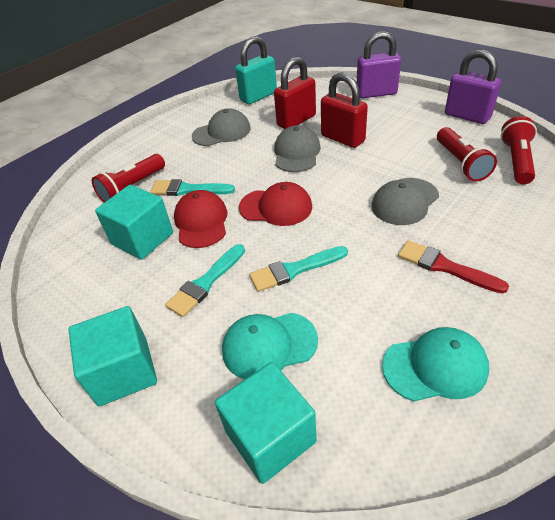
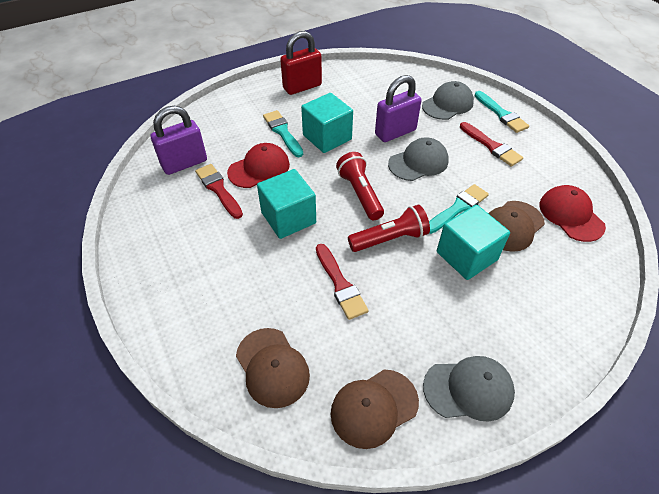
brown cap: none = 0 -> [236,328,310,408] [331,370,419,449] [488,201,545,252] = 3
red brush: [398,240,509,293] = 1 -> [195,164,243,219] [316,244,369,320] [460,122,523,166] = 3
red flashlight: [92,154,165,203] [437,127,497,182] [501,116,537,184] = 3 -> [336,152,384,220] [348,205,430,252] = 2
red padlock: [274,57,316,129] [321,72,368,148] = 2 -> [280,31,322,95] = 1
turquoise cap: [222,313,318,379] [382,327,489,401] = 2 -> none = 0
turquoise padlock: [235,36,277,104] = 1 -> none = 0

